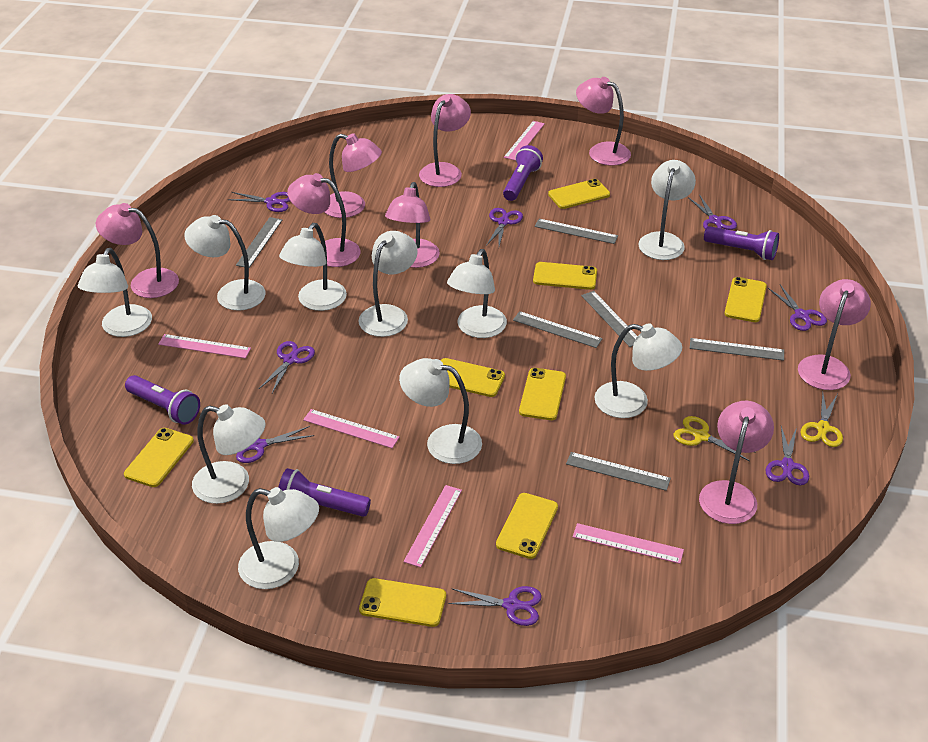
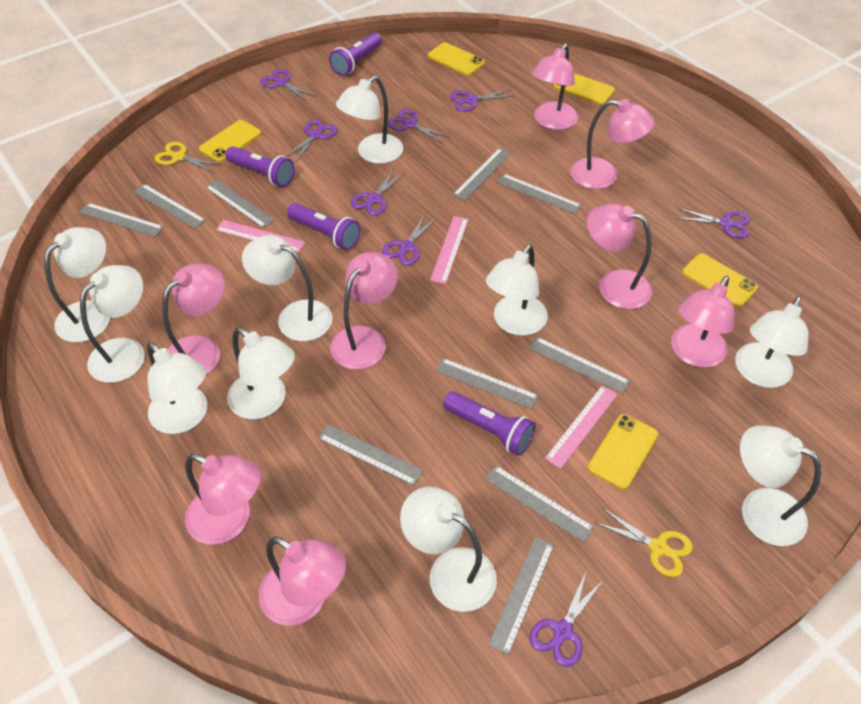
grey ruler: [236,217,282,268] [513,311,603,348] [535,219,618,244] [566,452,671,491] [581,291,638,347] [690,338,784,361] = 6 -> [79,203,164,237] [134,184,206,229] [205,180,274,228] [318,424,423,486] [435,358,539,409] [453,148,511,201] [485,465,594,542] [488,537,554,655] [497,174,582,214] [529,337,630,394] = 10
pink ruler: [158,334,251,358] [303,409,400,448] [404,485,462,568] [504,121,545,161] [573,523,684,564] = 5 -> [216,220,305,253] [430,216,469,284] [545,386,618,469] = 3
yellow phone: [124,428,194,487] [359,578,446,627] [441,358,505,397] [496,493,558,559] [519,368,566,420] [533,262,597,290] [548,179,610,209] [724,277,767,322] = 8 -> [199,120,261,162] [428,42,485,76] [554,73,615,105] [588,414,658,489] [682,253,758,307] = 5

